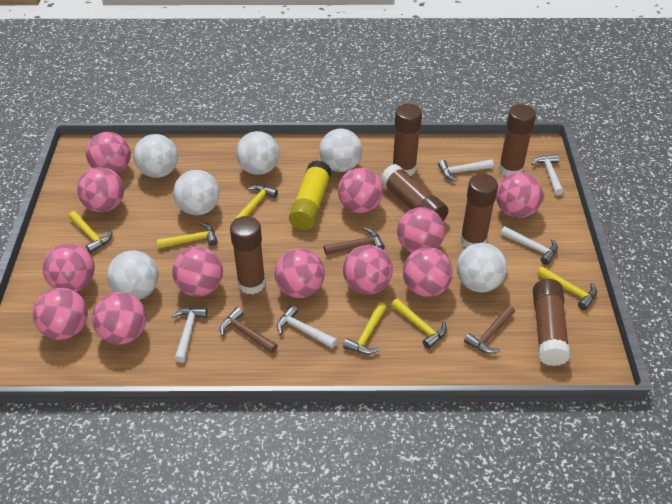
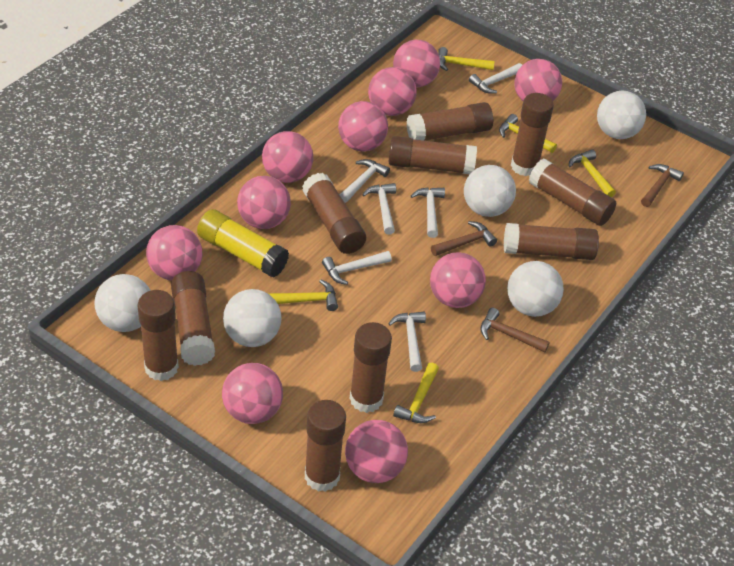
brown glue stick: [230,216,266,295] [380,164,448,221] [392,104,422,176] [460,174,498,248] [498,104,536,176] [533,279,570,366] = 6 -> [137,290,179,381] [171,271,215,366] [302,173,366,254] [305,400,346,492] [350,322,392,413] [389,136,477,174] [407,102,493,141] [504,223,599,260] [511,93,554,176] [528,158,616,226] = 10
pink ball: [33,288,88,340] [43,243,95,292] [77,167,124,212] [86,132,131,174] [92,292,146,345] [172,247,223,297] [275,248,325,298] [338,168,383,213] [343,245,393,295] [397,207,445,253] [403,247,453,297] [496,172,543,218] = 12 -> [146,225,203,281] [222,363,283,424] [237,176,291,229] [262,131,313,183] [338,101,388,151] [345,420,408,483] [368,67,417,116] [393,40,440,87] [430,252,486,308] [515,59,562,101] = 10
white ball: [107,250,159,300] [134,134,178,178] [173,170,219,215] [236,131,279,175] [319,128,362,172] [457,243,507,292] = 6 -> [94,274,151,332] [223,289,282,347] [464,165,516,217] [507,261,564,317] [597,91,646,139] = 5
white hammer: [172,307,208,363] [277,305,337,348] [438,159,494,181] [500,226,558,265] [531,154,564,196] = 5 -> [322,251,392,285] [340,159,390,203] [362,183,396,235] [388,312,426,372] [411,187,445,238] [469,63,522,94] = 6
yellow hammer: [69,211,113,253] [157,222,218,249] [234,185,278,220] [343,302,387,355] [391,298,447,349] [537,266,597,310] = 6 -> [268,280,338,311] [393,363,439,423] [438,47,495,71] [499,114,557,153] [569,149,616,197] = 5

